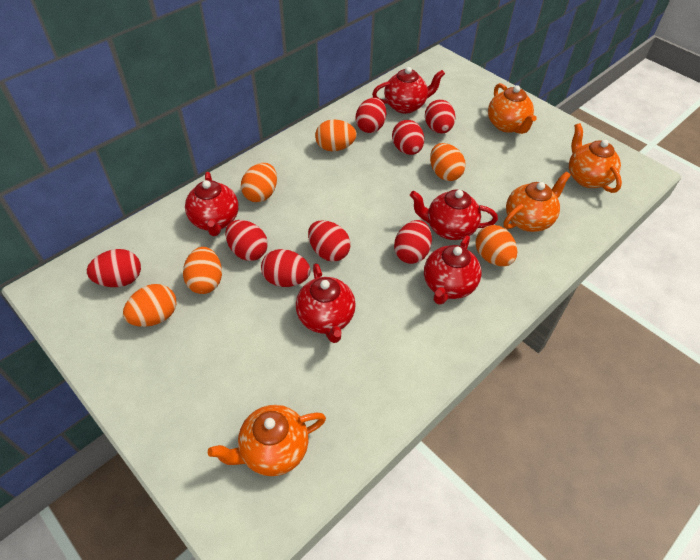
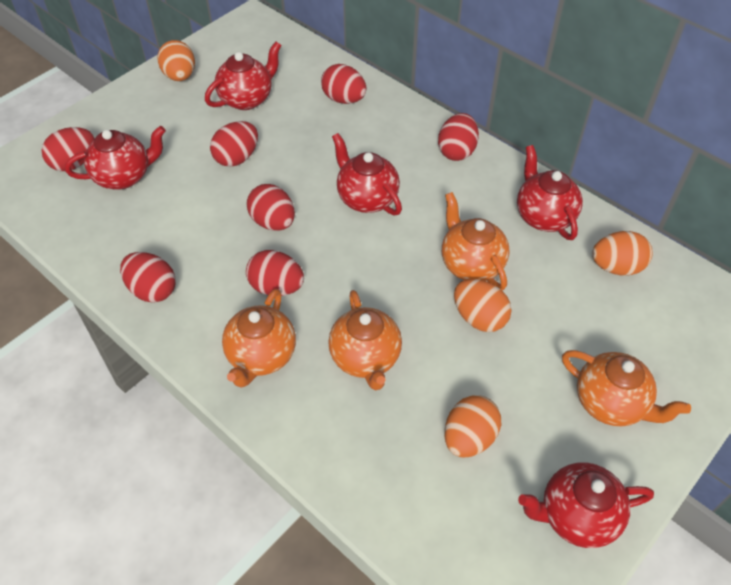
orange egg: [123,284,176,327] [183,247,222,294] [241,163,277,202] [315,119,357,151] [430,143,466,181] [475,225,517,266] = 6 -> [157,40,195,81] [444,395,501,457] [454,279,512,332] [592,231,653,276] = 4
red egg: [87,249,141,287] [225,220,268,261] [261,249,311,287] [308,220,350,262] [356,97,386,133] [392,120,424,155] [394,220,432,264] [425,100,456,134] = 8 -> [42,127,95,171] [120,252,176,303] [210,121,258,167] [246,250,304,296] [247,184,295,231] [321,64,367,104] [438,113,479,161] = 7

